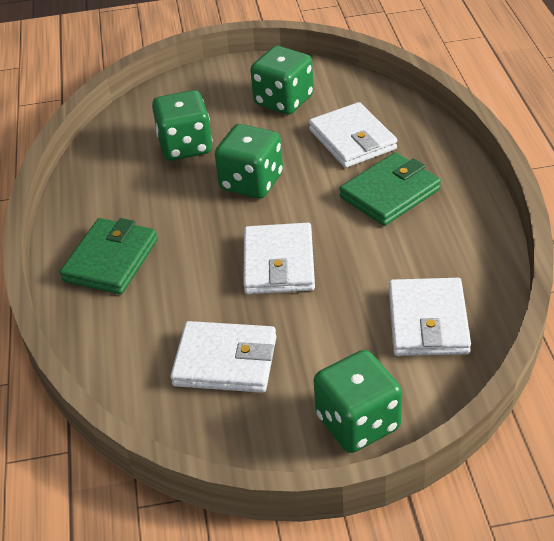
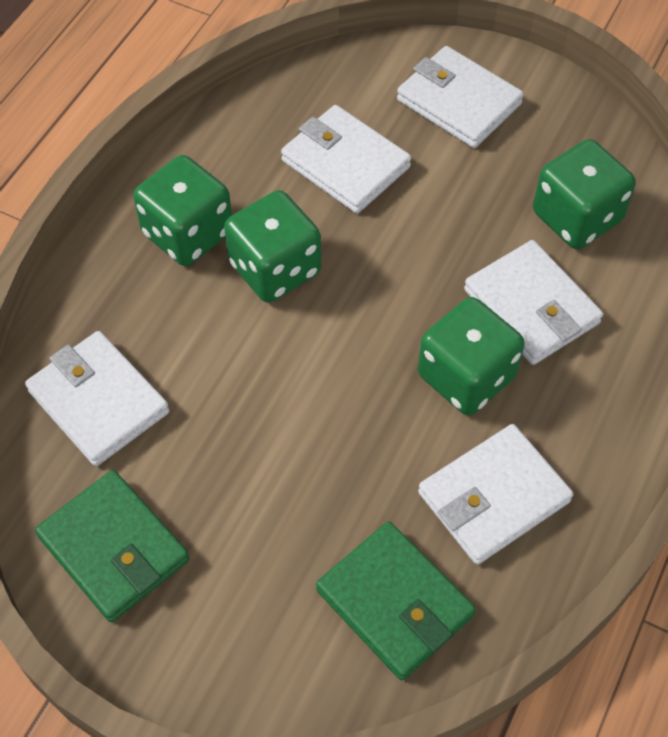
white wallet: [170,321,276,393] [243,223,315,294] [309,102,397,168] [389,278,471,356] = 4 -> [25,331,169,466] [281,105,411,213] [397,46,524,148] [418,424,573,565] [464,240,603,365] = 5

